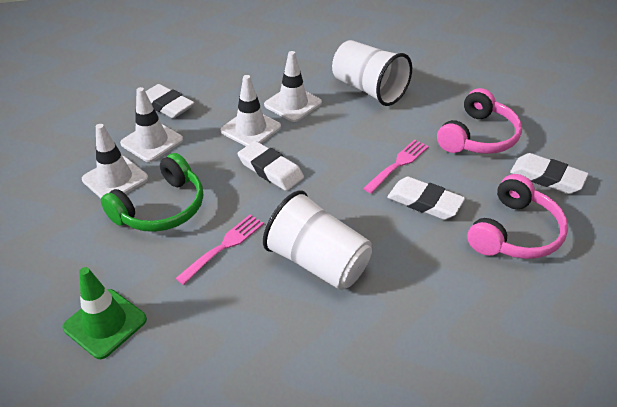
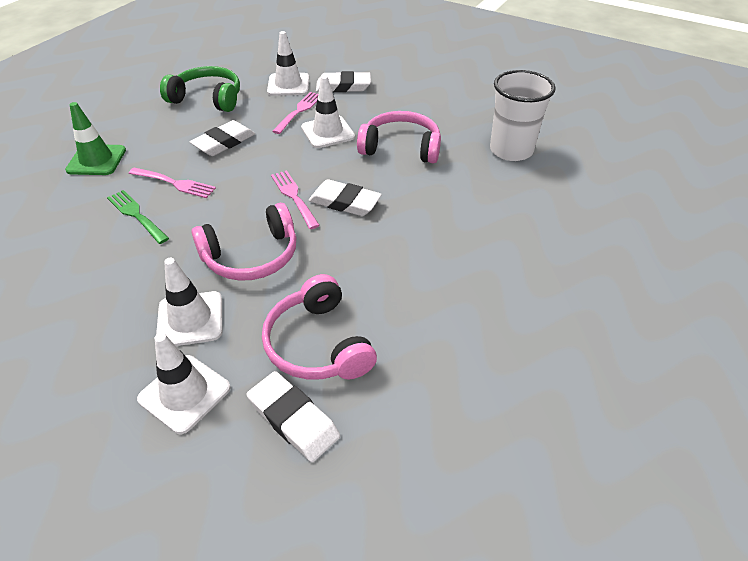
green fork: none = 0 -> [107,190,169,244] = 1
pink fork: [176,215,264,285] [363,140,429,193] = 2 -> [129,168,216,198] [271,170,320,229] [272,92,318,134] = 3
pink headphones: [437,88,522,154] [467,174,568,259] = 2 -> [191,203,296,281] [262,274,377,380] [357,111,441,164] = 3
white cup: [263,190,372,290] [332,40,412,106] = 2 -> [490,70,556,161] = 1

